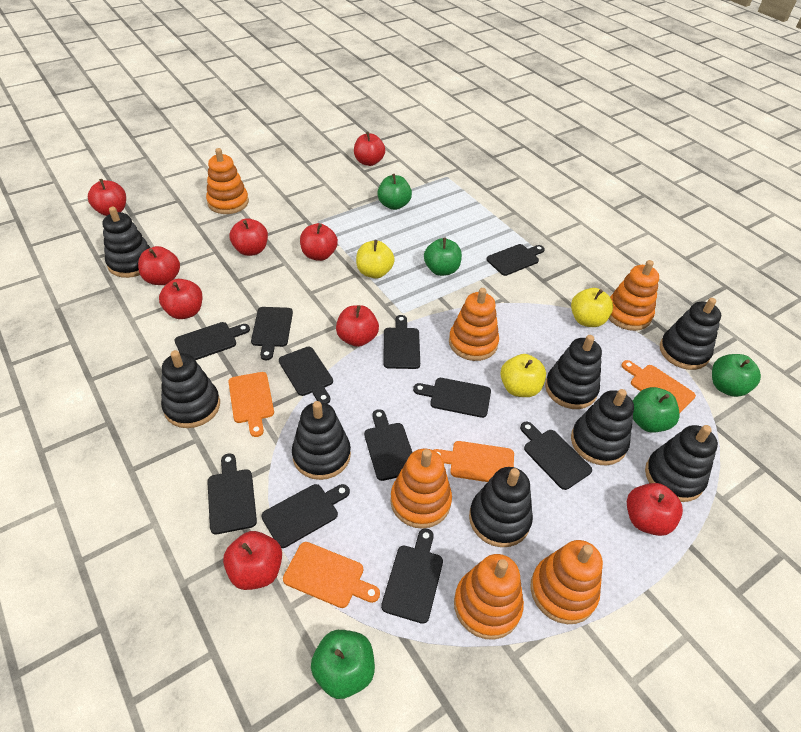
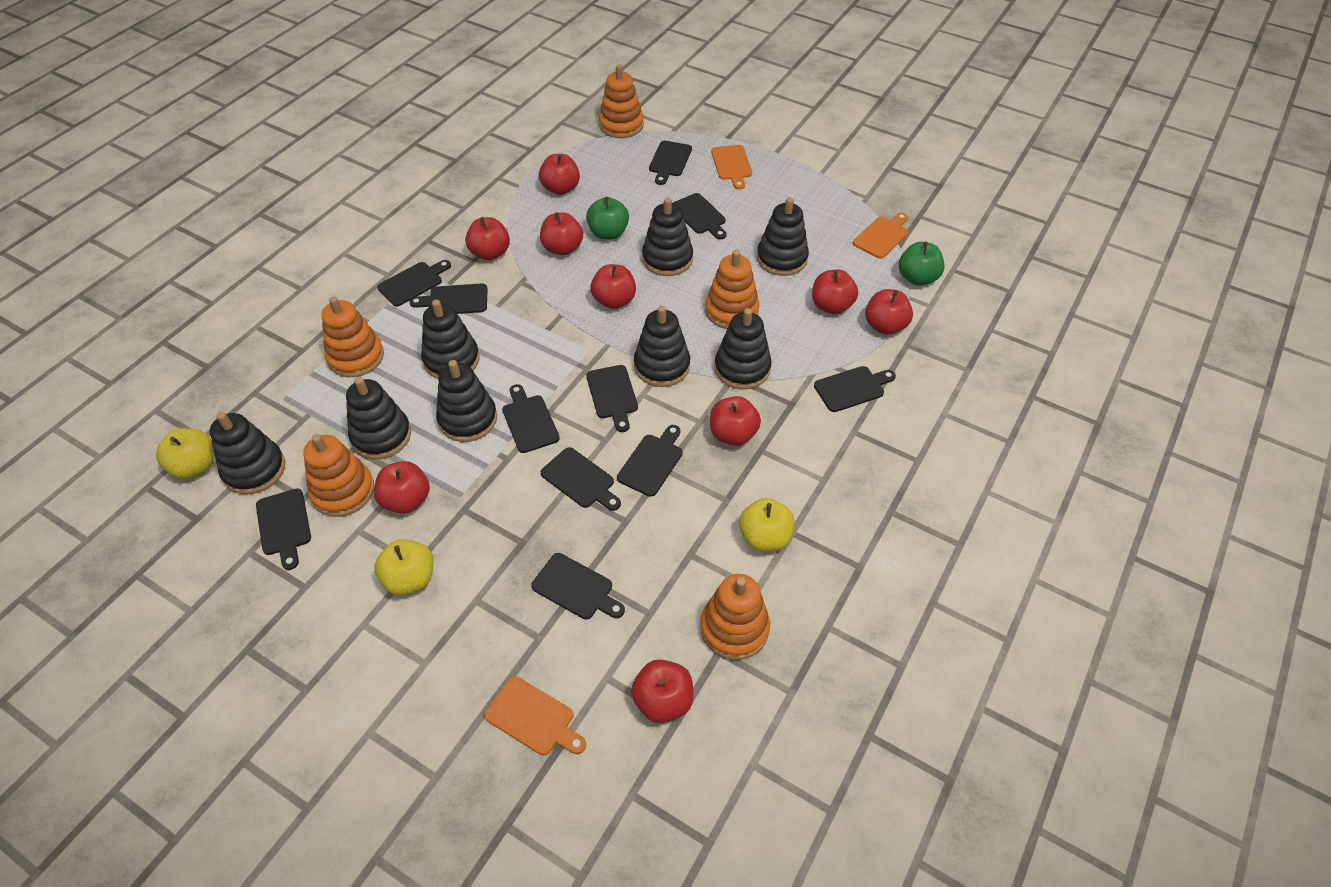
green apple: [311,630,375,699] [377,174,412,210] [424,238,462,276] [633,387,680,433] [712,354,761,397] = 5 -> [586,197,629,240] [899,242,945,286] = 2
orange cutting board: [229,372,274,437] [283,542,380,608] [434,441,514,482] [622,360,696,414] = 4 -> [485,676,586,756] [711,145,752,190] [853,213,909,259] = 3
orange stacking toy: [206,148,249,214] [390,448,452,529] [449,288,499,361] [454,554,524,640] [530,540,603,624] [609,260,659,331] = 6 -> [303,434,374,517] [322,296,384,377] [599,64,644,138] [700,574,770,660] [705,250,759,329] = 5

